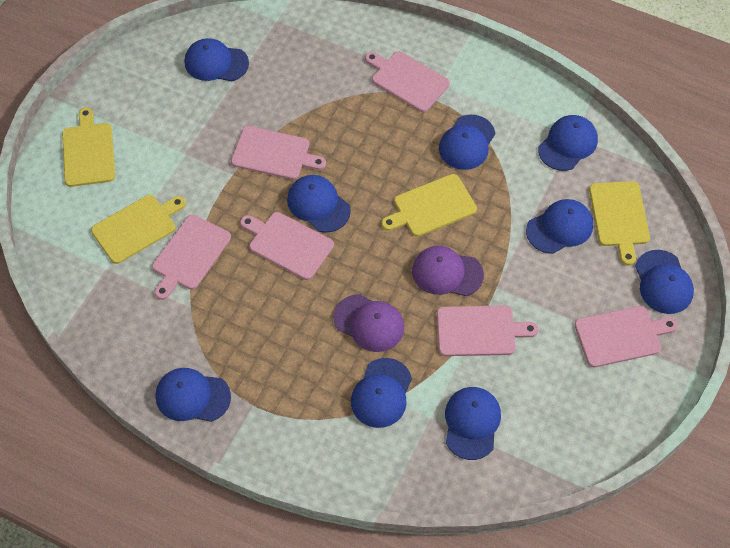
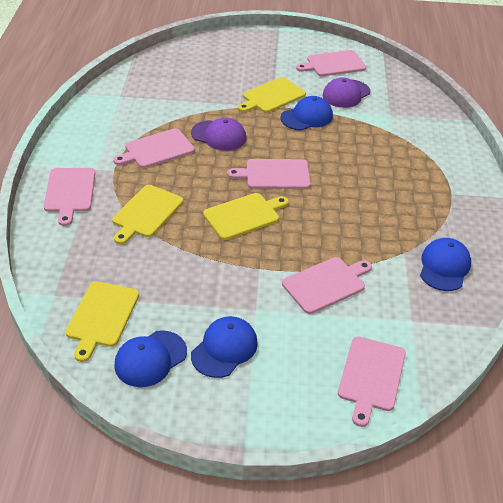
blue cap: [155,368,231,422] [185,38,249,81] [287,175,351,233] [351,358,412,428] [439,114,495,170] [445,387,501,460] [526,199,593,254] [538,115,598,171] [635,250,694,314] = 9 -> [114,330,187,387] [191,316,258,378] [281,96,333,130] [420,238,471,291] = 4

